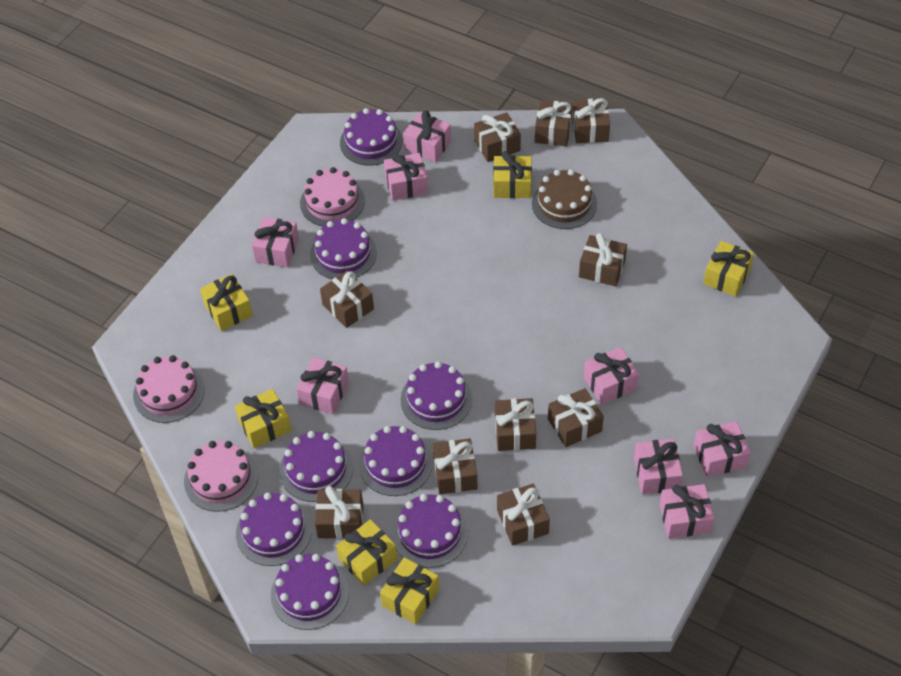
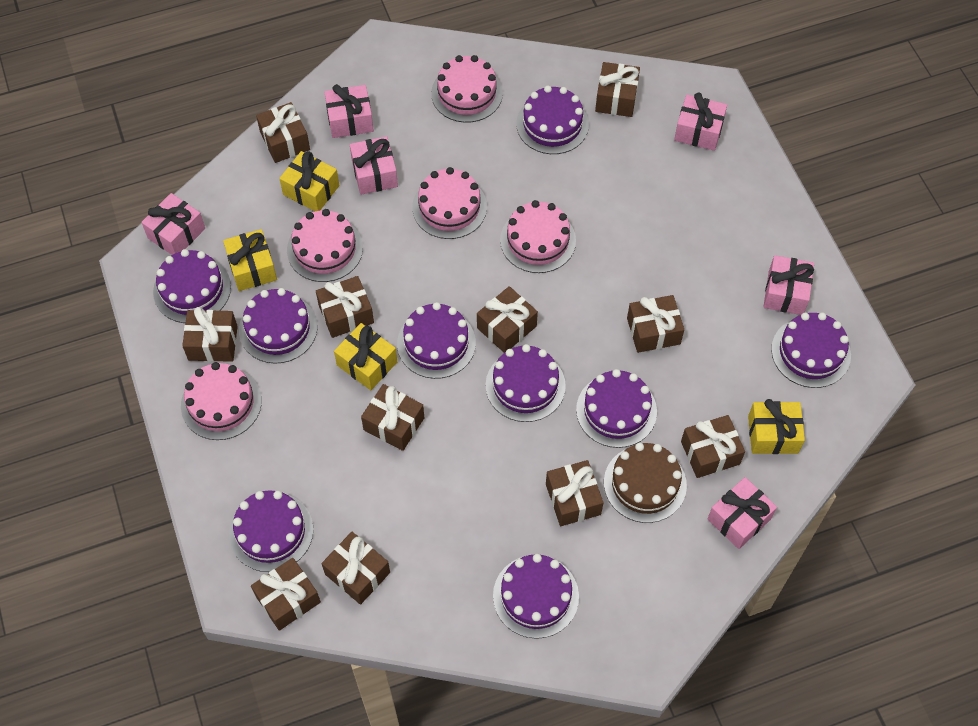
brown gift: [315,486,363,539] [320,270,374,328] [433,438,477,494] [474,112,521,162] [495,398,536,451] [497,483,550,546] [535,100,573,146] [548,388,604,447] [573,98,610,143] [579,233,627,286] = 10 -> [182,307,238,362] [251,558,321,631] [256,102,310,163] [316,276,374,338] [322,532,390,605] [361,384,424,451] [477,286,538,353] [546,460,603,526] [595,62,640,117] [627,295,684,353] [681,415,745,478] = 11
pink cake: [133,355,205,423] [184,441,258,512] [300,167,365,226] = 3 -> [181,362,262,440] [287,209,363,282] [412,167,487,239] [431,55,503,123] [500,200,576,273] = 5
pink gift: [252,217,299,268] [297,357,349,414] [384,153,428,201] [403,111,451,162] [584,347,639,405] [634,439,683,494] [659,484,714,539] [693,421,751,477] = 8 -> [141,193,205,255] [324,84,374,138] [350,136,398,195] [674,92,727,151] [708,477,777,549] [763,255,814,315] = 6
purple cake: [236,492,312,566] [271,554,349,630] [279,431,353,502] [310,218,377,279] [340,108,403,166] [359,426,433,496] [392,494,468,568] [401,361,472,430] = 8 -> [153,249,231,323] [229,490,313,572] [239,288,317,364] [397,302,476,379] [486,344,566,422] [493,554,579,639] [516,86,589,154] [576,369,657,448] [771,312,851,388] = 9
yellow gift: [200,274,253,331] [235,389,291,448] [336,519,398,586] [380,557,439,624] [493,151,532,198] [703,241,754,297] = 6 -> [223,229,277,291] [279,151,339,211] [334,323,397,390] [748,399,805,454] = 4

